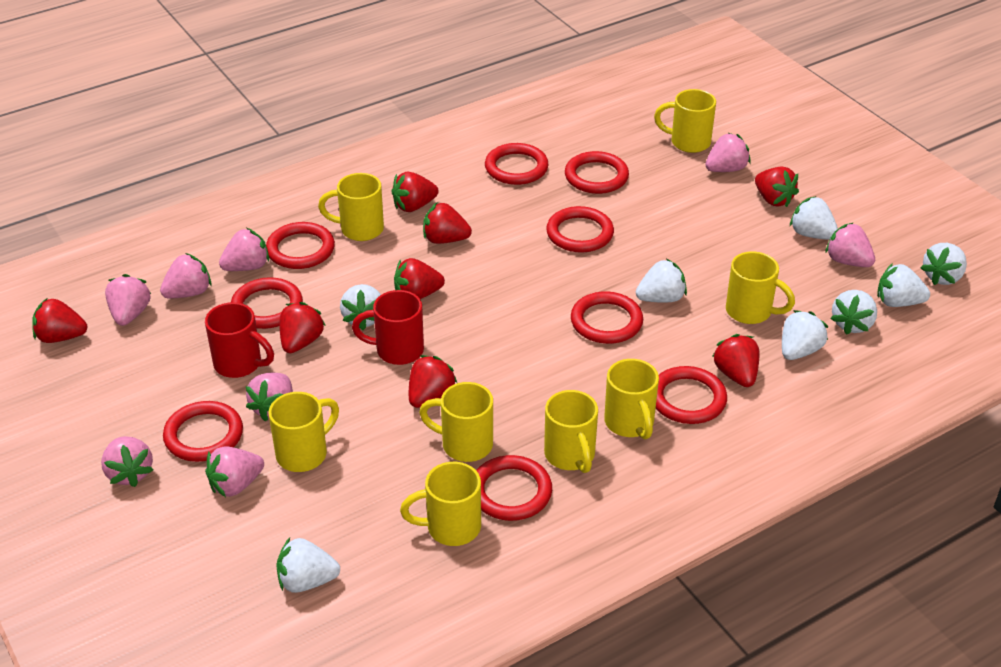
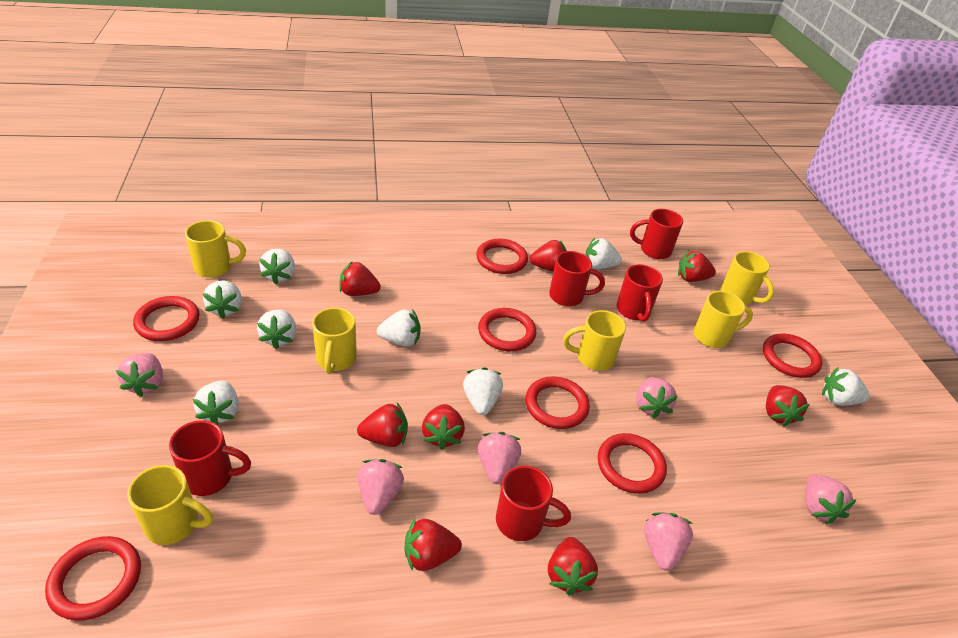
pink strawberry: [101,436,153,487] [105,274,151,326] [160,253,212,298] [205,447,264,497] [219,228,269,271] [246,373,293,422] [705,133,751,172] [825,223,875,267] = 8 -> [116,353,163,397] [358,459,404,515] [478,432,521,484] [636,377,678,419] [644,512,693,571] [805,474,856,524] = 6
red mug: [205,302,274,378] [352,290,424,365] = 2 -> [169,420,251,496] [496,466,571,541] [549,251,605,307] [616,264,663,322] [630,209,683,259] = 5
red ring: [163,401,243,462] [231,277,303,329] [266,222,335,269] [476,455,552,521] [485,143,549,185] [546,206,614,253] [565,151,629,194] [571,291,643,344] [656,366,727,424] = 9 -> [45,536,141,621] [133,296,200,341] [476,239,528,274] [478,308,536,351] [526,376,590,429] [598,433,667,494] [763,334,822,378] = 7
yellow mug: [268,392,339,472] [318,173,384,241] [400,462,481,546] [419,382,493,462] [544,390,598,473] [604,359,659,439] [654,89,716,153] [726,251,795,324] = 8 -> [127,465,213,545] [185,220,246,278] [312,307,357,374] [563,310,626,371] [694,291,753,348] [721,251,774,304] = 6

